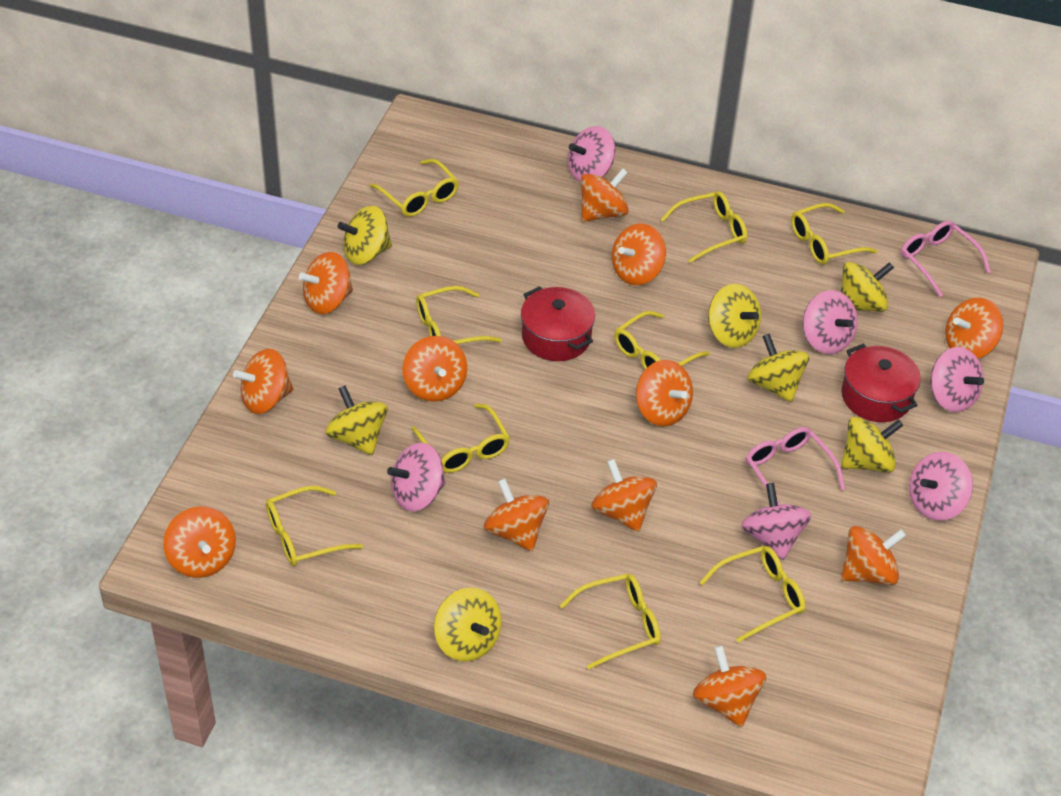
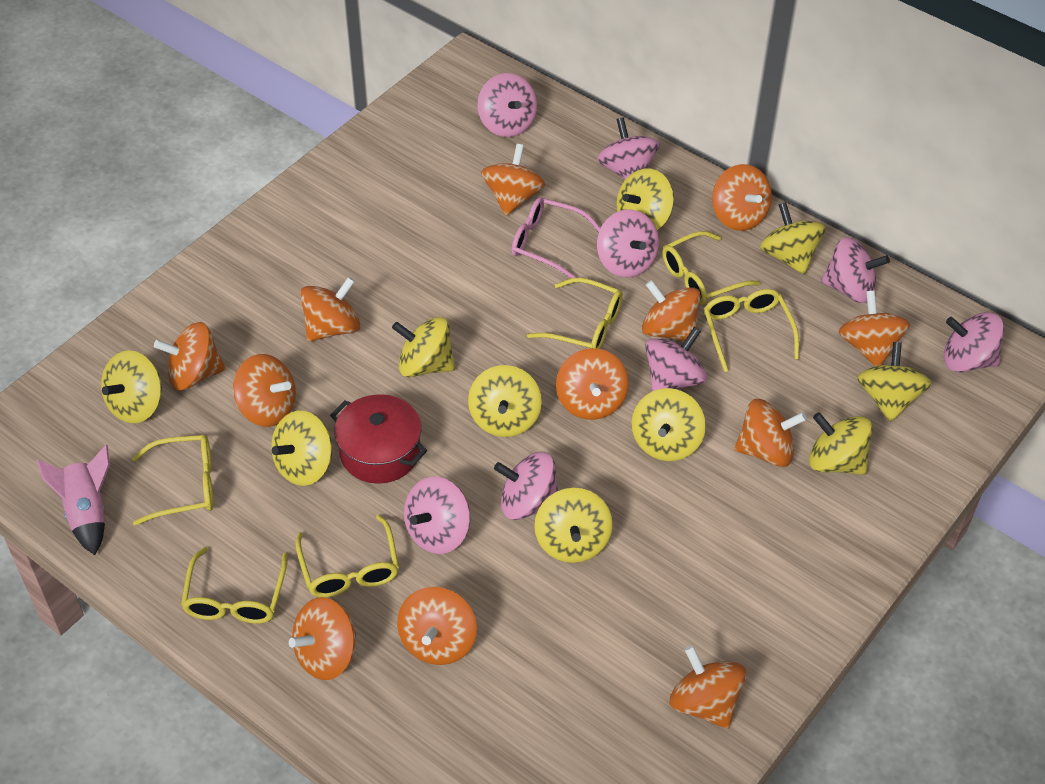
pink glasses: [746,427,845,505] [901,221,991,297] = 2 -> [511,197,601,278] = 1
pink rocket: none = 0 -> [36,445,110,555] = 1
pink spinning top: [387,443,446,511] [568,126,615,183] [741,483,811,560] [803,290,858,354] [909,452,973,521] [930,347,984,412] = 6 -> [404,477,470,554] [478,73,537,137] [494,452,558,520] [597,117,660,180] [597,209,659,277] [645,327,707,391] [821,237,890,303] [944,312,1004,372] = 8
red pot: [521,286,595,361] [841,344,921,422] = 2 -> [330,394,427,484] = 1
yellow glasses: [266,486,363,566] [370,159,459,217] [411,403,510,473] [416,286,502,344] [559,574,661,669] [614,311,710,369] [660,191,747,263] [699,546,805,643] [791,203,877,265] = 9 -> [132,435,213,526] [181,547,288,624] [295,515,399,597] [527,278,623,349] [662,231,761,305] [704,289,799,372] = 6
yellow spinning top: [325,385,388,455] [337,206,392,265] [434,587,502,662] [708,284,761,348] [747,334,809,402] [841,262,894,312] [841,417,903,473] = 7 -> [101,350,162,423] [271,410,332,486] [392,317,455,377] [468,365,542,437] [534,488,613,563] [616,168,674,230] [632,388,706,461] [760,202,826,274] [809,412,873,475] [857,342,932,422] = 10

